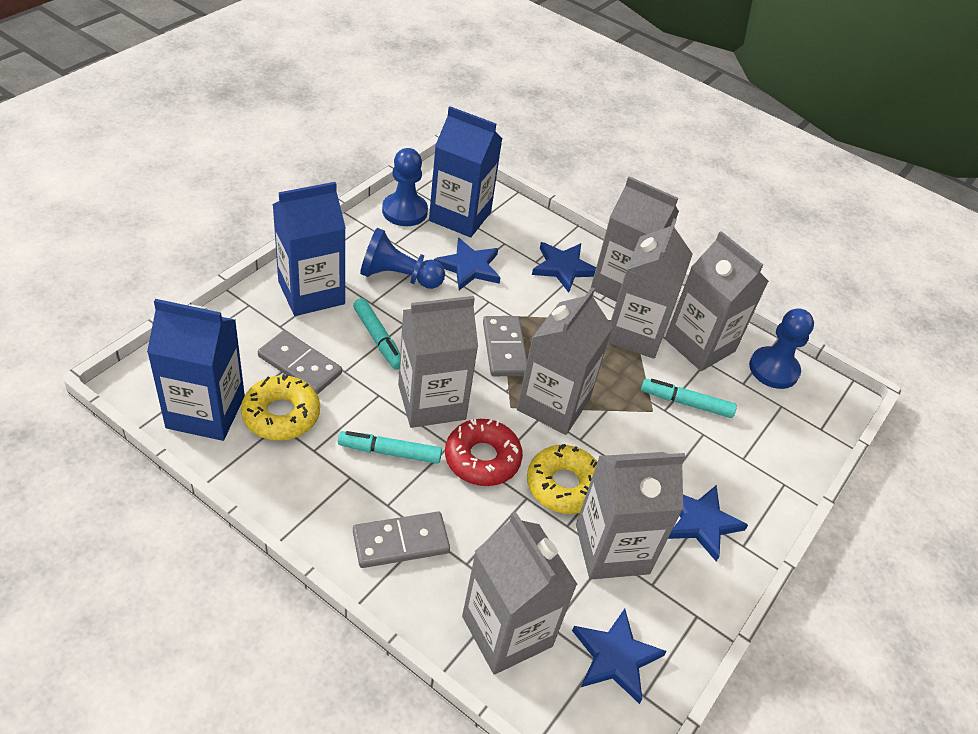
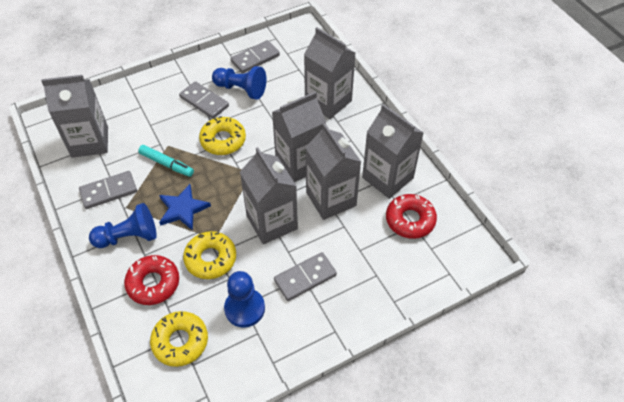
blue carton: [147,299,245,441] [272,182,346,316] [429,106,502,238] = 3 -> none = 0
blue star: [434,238,501,290] [532,242,596,293] [572,609,667,704] [668,485,748,562] = 4 -> [159,184,211,231] = 1
grey carton: [398,296,478,428] [462,512,578,675] [517,287,613,435] [576,452,686,579] [591,176,679,302] [608,219,693,359] [665,231,769,371] = 7 -> [41,75,108,158] [240,147,298,244] [272,91,326,182] [304,27,355,119] [305,123,361,220] [362,104,424,199] = 6
grey domino: [258,330,342,394] [353,512,450,568] [483,316,527,376] = 3 -> [79,171,137,209] [179,81,229,119] [231,40,280,73] [274,252,337,301] = 4
red donut: [445,419,523,486] = 1 -> [124,255,179,305] [386,194,437,239] = 2
turquoise marker: [338,431,442,464] [353,298,400,370] [641,379,737,418] = 3 -> [138,145,194,177] = 1
yellow donut: [241,374,320,440] [527,444,597,514] = 2 -> [150,311,208,367] [183,231,236,279] [199,116,246,155] = 3

